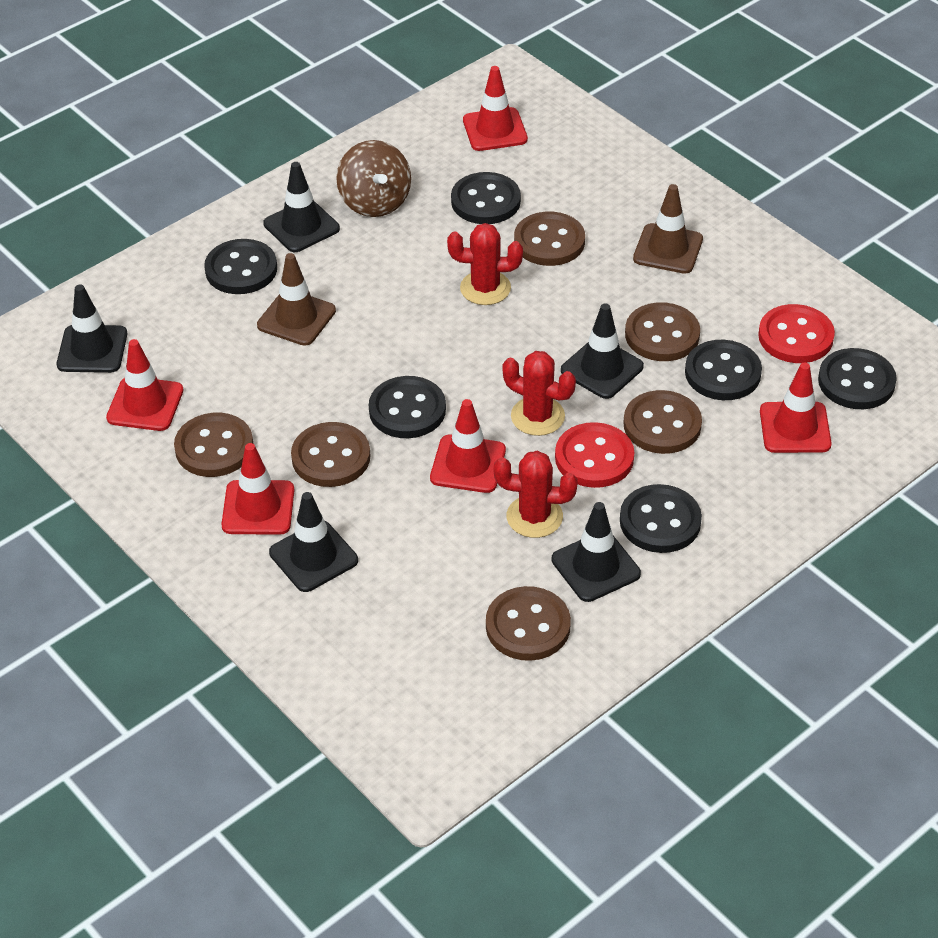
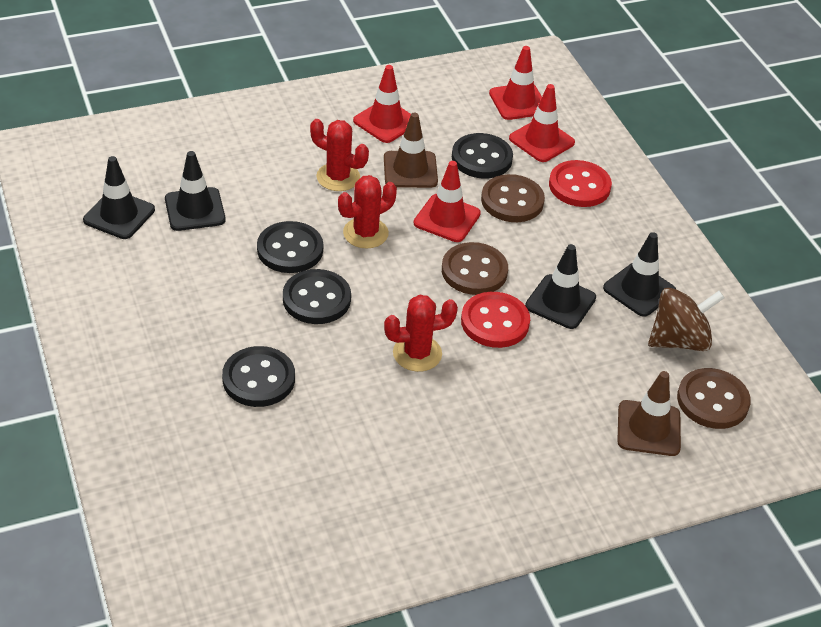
black button: [204,239,277,294] [369,376,446,438] [451,172,521,224] [620,484,702,553] [685,340,762,400] [818,348,897,409] = 6 -> [222,346,295,407] [257,221,323,273] [283,269,351,324] [452,133,513,179] = 4
black traffic cone: [57,284,127,373] [263,162,340,252] [269,492,358,592] [551,502,641,602] [561,303,644,399] = 5 -> [83,156,155,239] [165,151,226,231] [525,244,596,329] [603,232,676,317] = 4
brown button: [174,413,253,477] [291,422,371,487] [486,586,571,661] [514,212,585,266] [623,390,702,454] [625,302,700,361] = 6 -> [442,242,508,295] [481,174,545,222] [677,368,751,429] = 3
red traffic cone: [106,339,184,431] [221,443,294,535] [430,399,506,493] [463,66,528,151] [760,363,832,453] = 5 -> [353,65,411,143] [414,161,481,242] [489,46,542,120] [509,84,575,162] = 4

